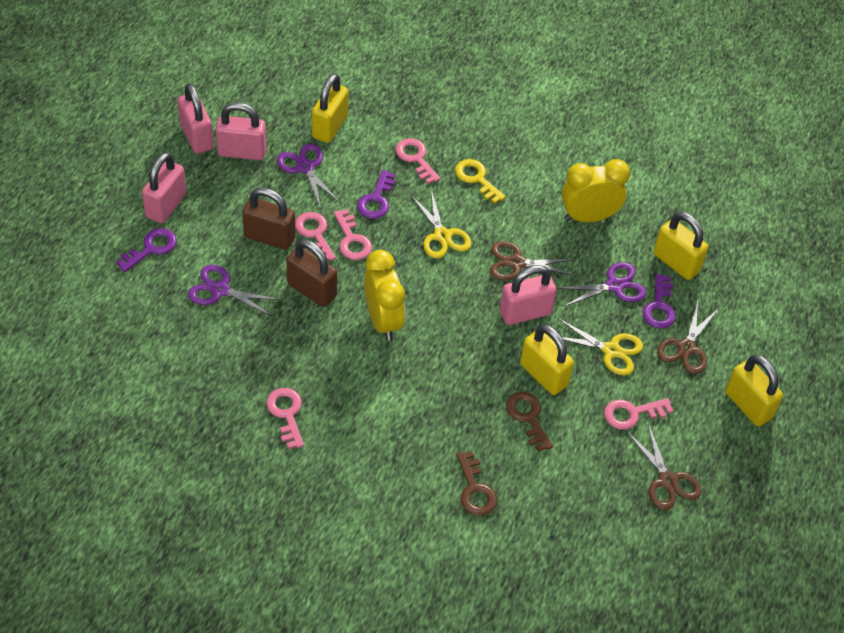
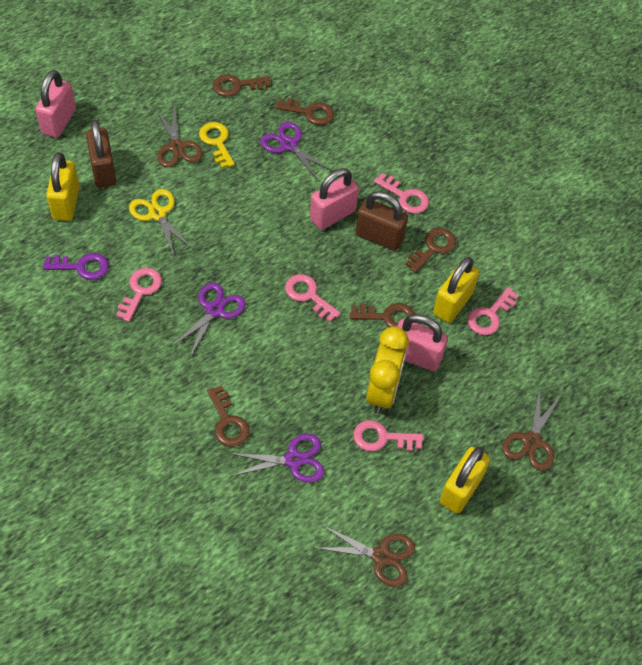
brown key: [457,451,497,516] [506,392,553,452] = 2 -> [207,385,250,447] [213,74,270,97] [276,98,334,125] [350,303,415,327] [405,228,456,273] = 5
pink padlock: [142,152,187,223] [178,83,214,154] [216,102,267,160] [500,265,557,325] = 4 -> [35,70,76,138] [310,168,359,230] [397,314,448,371] = 3
purple key: [116,228,177,272] [357,170,396,219] [643,274,676,328] = 3 -> [43,253,109,280] = 1
yellow clock: [364,250,405,341] [562,159,630,222] = 2 -> [366,327,409,414] = 1
yellow padlock: [312,74,348,143] [520,324,574,395] [653,212,709,280] [725,355,783,426] = 4 -> [46,152,80,221] [433,257,479,323] [440,447,490,514] = 3
yellow scissors: [411,190,471,258] [558,318,643,375] = 2 -> [129,189,194,256] = 1

